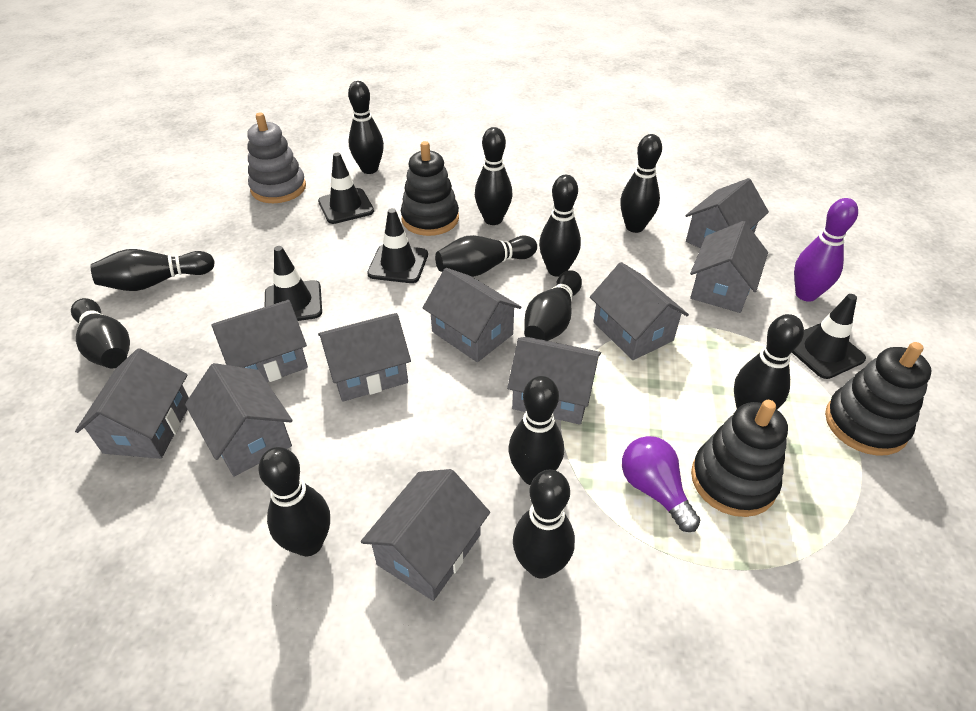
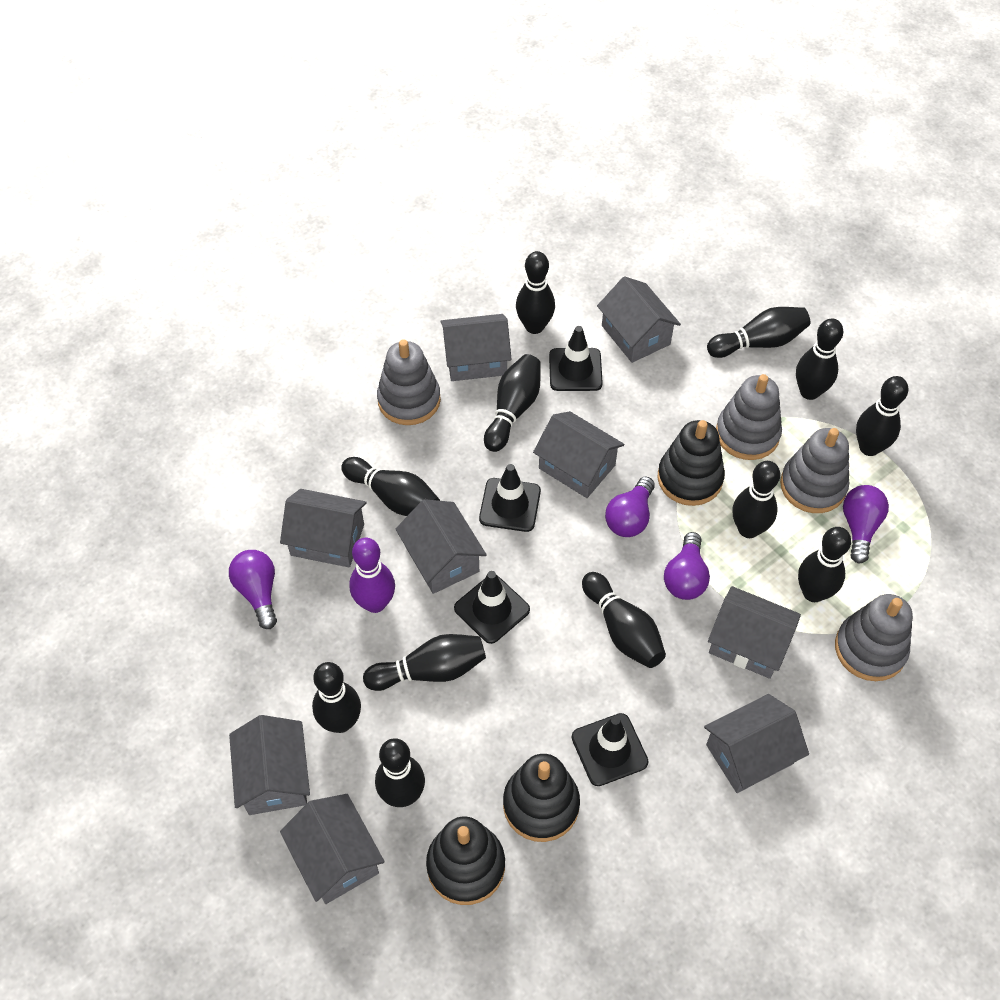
grey house: [75,348,189,459] [185,363,293,476] [211,300,308,382] [318,313,411,402] [361,469,490,601] [423,268,521,362] [507,337,601,425] [590,262,689,360] [685,178,769,249] [690,221,768,313] = 10 -> [229,715,310,815] [280,489,366,567] [280,794,385,904] [396,499,487,594] [440,314,512,381] [533,411,624,498] [597,276,681,363] [704,694,809,793] [708,586,801,679] = 9
grey stacking toy: [247,112,306,203] = 1 -> [377,339,441,425] [716,374,782,460] [780,428,849,513] [835,594,913,681] = 4
purple light bulb: [622,436,700,532] = 1 -> [229,550,277,629] [605,477,655,537] [664,532,710,600] [843,485,889,564] = 4

